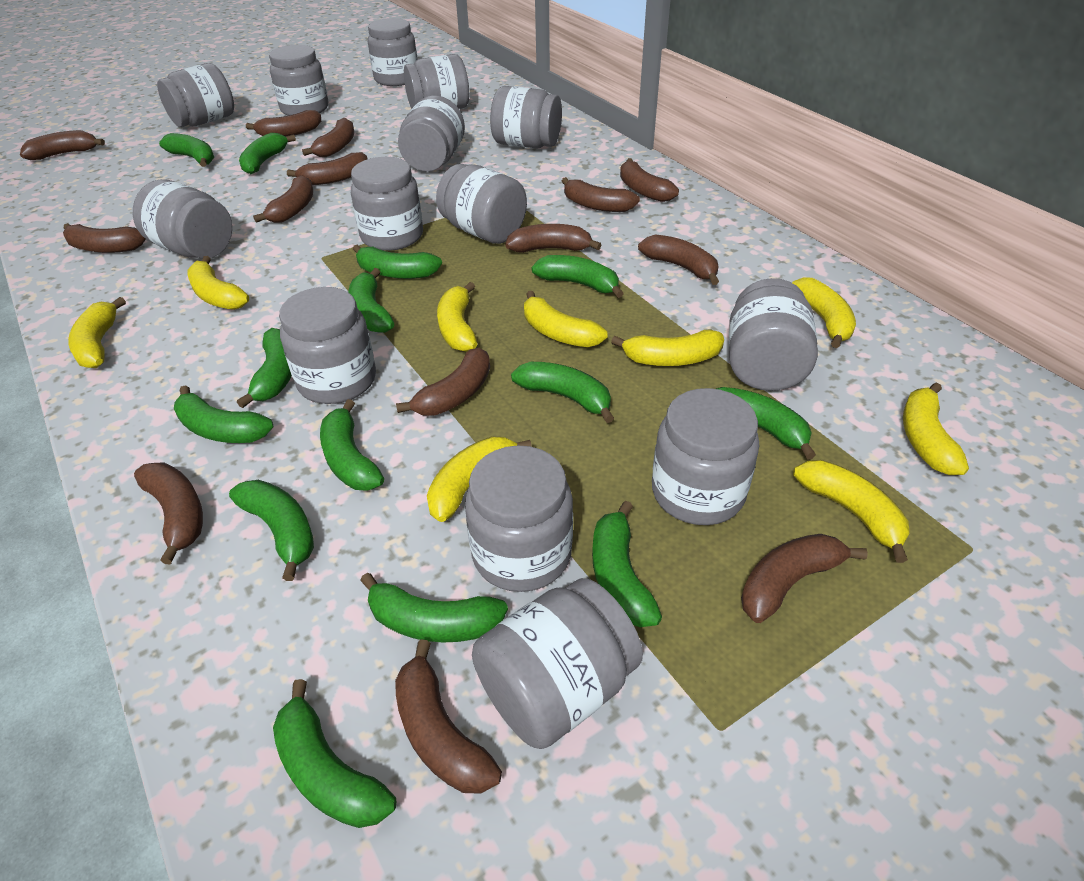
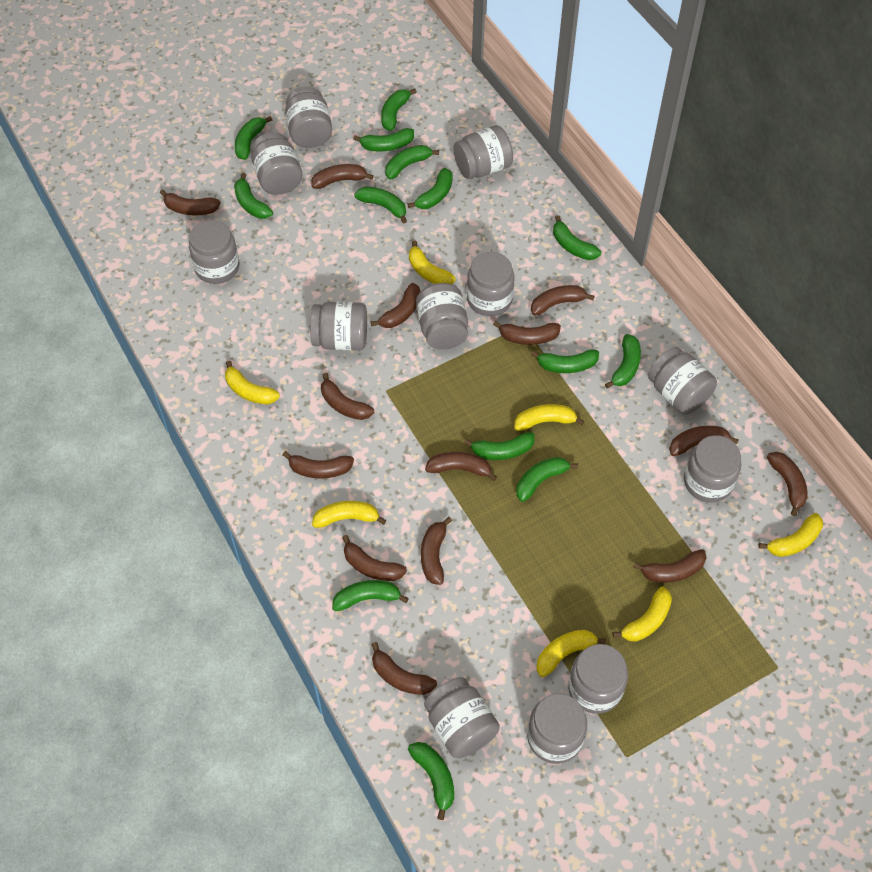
grey jar: [133,179,232,258] [157,63,234,127] [269,45,328,116] [279,287,376,404] [351,157,423,251] [368,18,418,86] [398,95,465,171] [404,54,469,109] [436,164,527,244] [465,446,573,592] [472,578,643,749] [490,86,562,149] [652,388,759,525] [729,278,818,391] = 14 -> [189,220,239,284] [251,132,302,194] [285,87,332,148] [310,302,367,350] [416,283,468,350] [424,677,500,758] [454,125,513,179] [467,252,515,316] [527,693,587,764] [568,644,628,714] [648,347,717,414] [684,435,741,503] = 12
yellow banana: [68,297,126,368] [187,256,249,310] [427,437,532,522] [437,282,477,352] [524,291,607,347] [611,330,724,366] [792,277,856,348] [793,460,910,563] [903,383,969,475] = 9 -> [225,360,280,405] [312,501,386,528] [409,240,455,284] [514,404,584,431] [536,630,606,677] [613,587,672,642] [758,513,823,557] = 7

